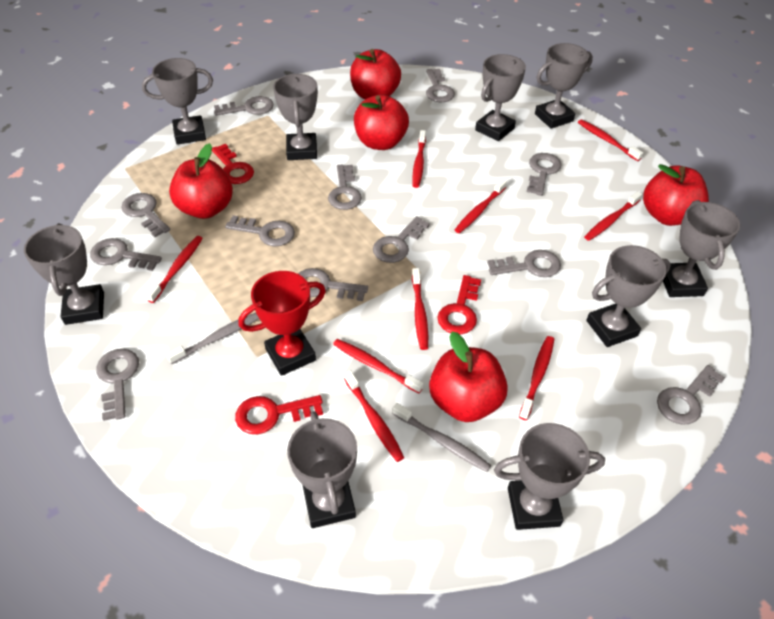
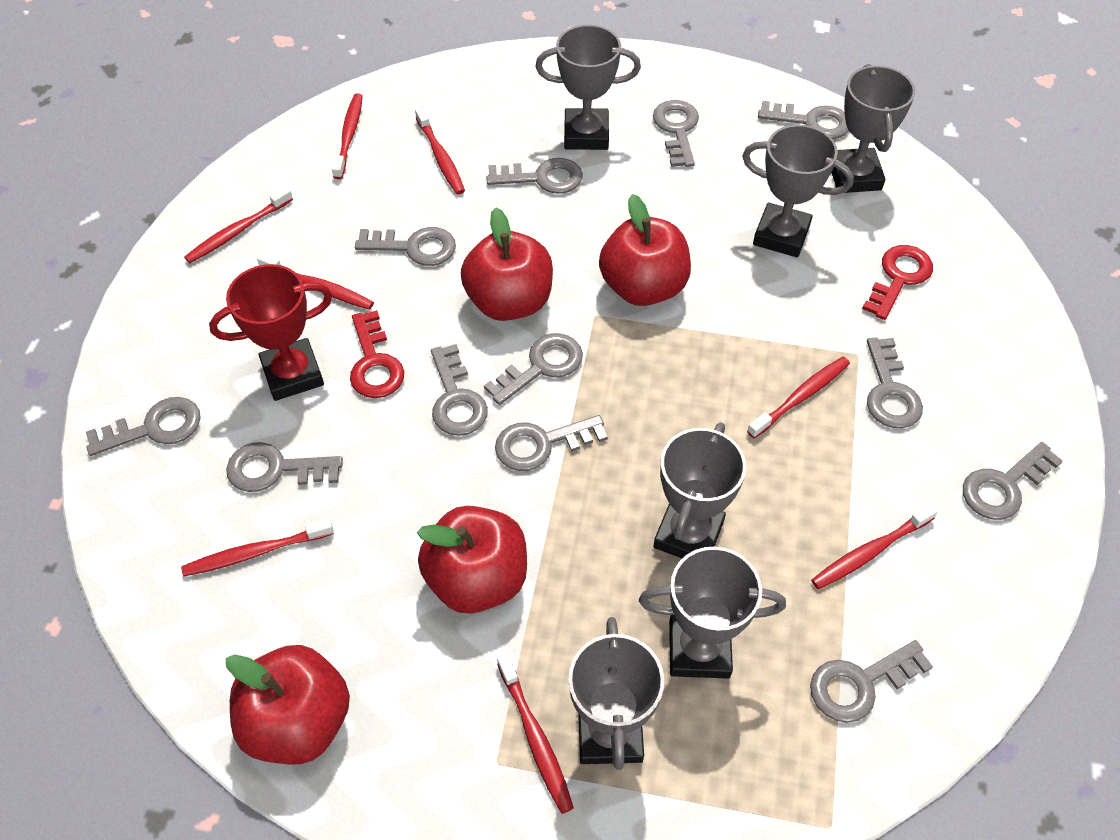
grey toothbrush: [166,313,259,364] [392,403,491,472] = 2 -> none = 0
grey trophy: [24,223,104,325] [142,58,213,145] [273,74,318,160] [287,411,357,528] [475,54,526,141] [494,423,605,530] [535,43,593,129] [587,245,671,347] [663,200,740,297] = 9 -> [535,25,641,150] [569,617,664,770] [639,547,786,679] [653,423,746,558] [742,125,854,257] [831,64,915,193] = 6
red apple: [169,143,233,219] [350,49,401,100] [354,94,409,150] [429,332,508,422] [643,164,709,226] = 5 -> [226,645,350,765] [417,506,527,614] [461,208,553,321] [599,194,691,306] = 4
red key: [212,144,254,184] [235,395,323,434] [437,275,481,335] = 3 -> [350,310,404,398] [862,245,933,320] = 2
red toothbrush: [146,236,203,303] [333,339,423,393] [344,370,404,462] [412,130,426,188] [412,268,428,350] [455,179,507,233] [519,336,554,420] [578,119,643,161] [584,191,642,241] = 9 -> [181,518,334,577] [184,187,293,263] [257,253,374,310] [332,93,363,179] [415,107,465,195] [497,654,574,814] [747,357,850,438] [811,504,938,589] = 8

